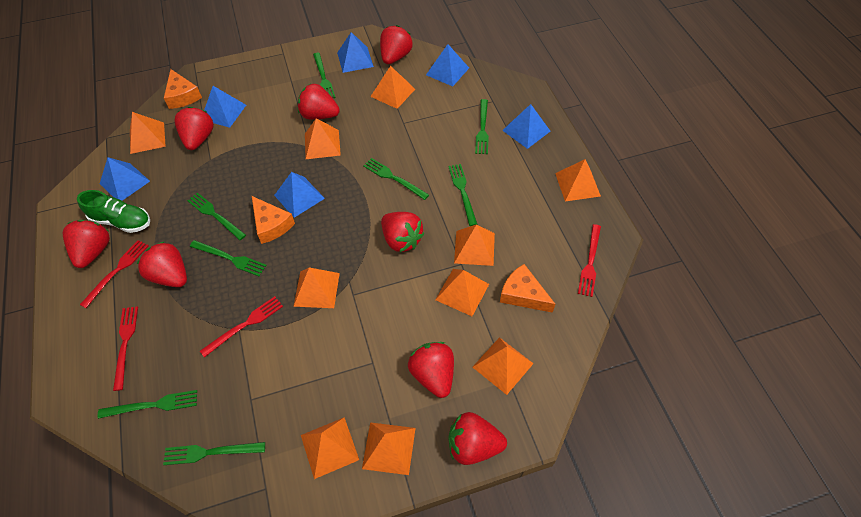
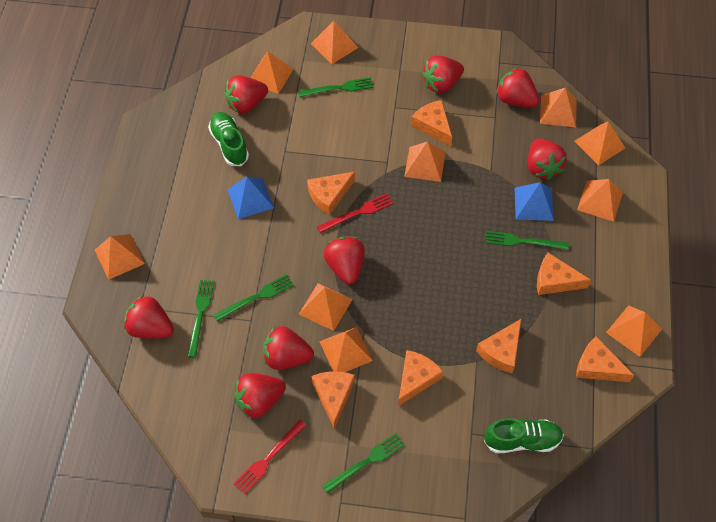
blue pyramid: [100,157,150,201] [204,86,246,128] [274,172,325,218] [337,32,374,73] [426,44,469,86] [502,104,550,149] = 6 -> [227,177,274,219] [514,182,554,221] = 2
green fork: [98,390,197,419] [163,442,265,465] [187,193,246,240] [190,240,267,276] [313,53,336,98] [363,158,429,200] [448,164,477,226] [475,99,489,154] = 8 -> [187,280,214,358] [214,274,294,322] [298,77,374,97] [322,433,405,494] [485,231,569,250] = 5
green shoe: [77,190,150,233] = 1 -> [208,112,249,166] [484,418,564,453] = 2
orange cheese: [164,69,202,109] [252,196,295,244] [500,264,555,313] = 3 -> [307,172,355,215] [311,371,355,429] [398,350,443,406] [411,100,452,146] [476,319,521,373] [537,253,591,295] [576,336,634,382] = 7
red fork: [80,240,149,308] [113,306,138,391] [200,296,283,358] [578,224,601,297] = 4 -> [234,420,307,495] [317,193,393,233] = 2

